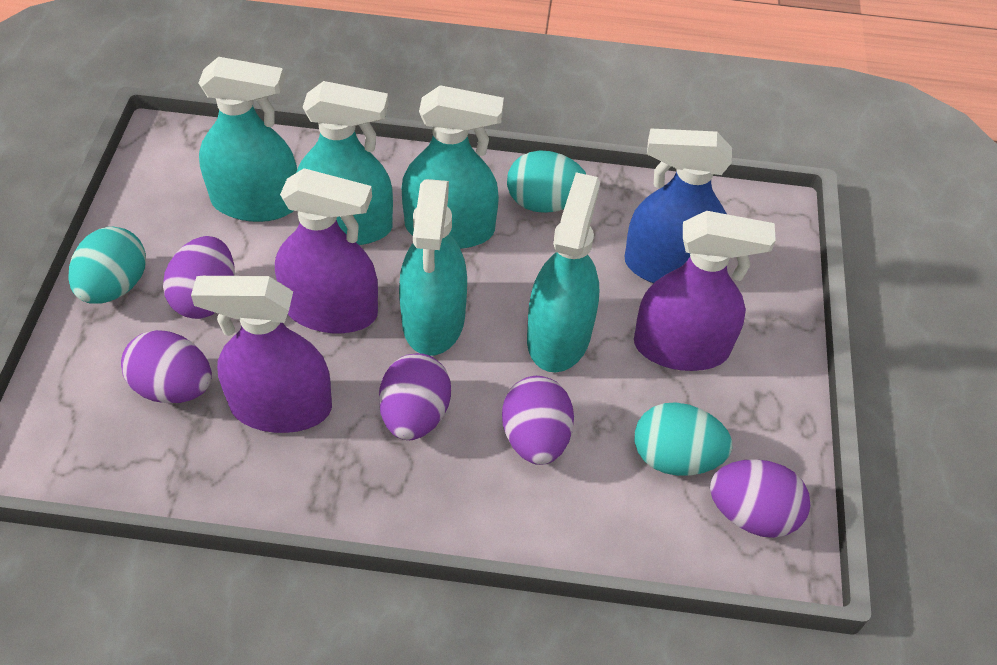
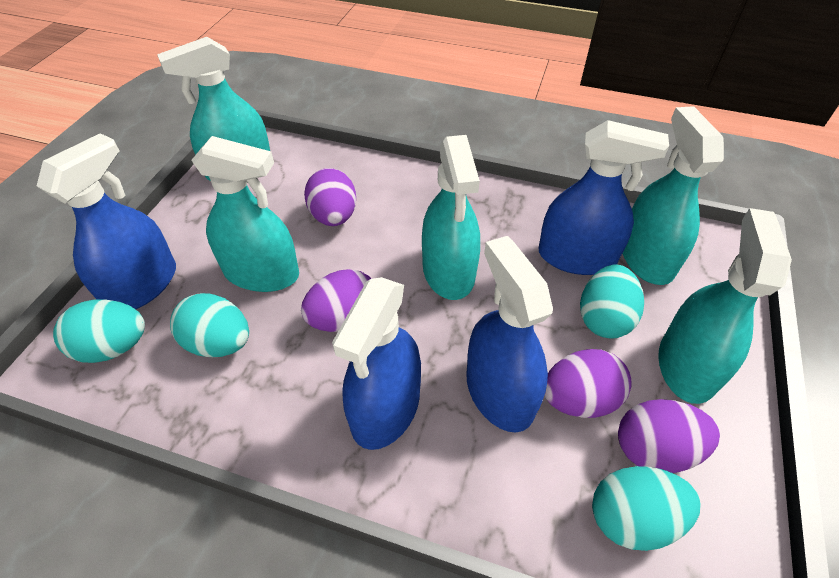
blue spray bottle: [625,128,732,283] = 1 -> [37,133,176,309] [332,277,421,450] [466,236,553,433] [538,120,669,275] = 4
purple egg: [121,330,212,404] [163,236,235,319] [379,353,451,440] [502,376,574,465] [710,459,810,538] = 5 -> [301,269,371,332] [304,168,356,226] [544,349,632,418] [618,399,720,473] = 4
purple spray bottle: [191,276,332,433] [275,168,378,333] [634,211,776,371] = 3 -> none = 0
turquoise egg: [68,227,146,304] [507,150,587,213] [635,402,732,476] = 3 -> [53,299,145,363] [170,293,249,357] [580,265,644,339] [592,466,701,551] = 4

